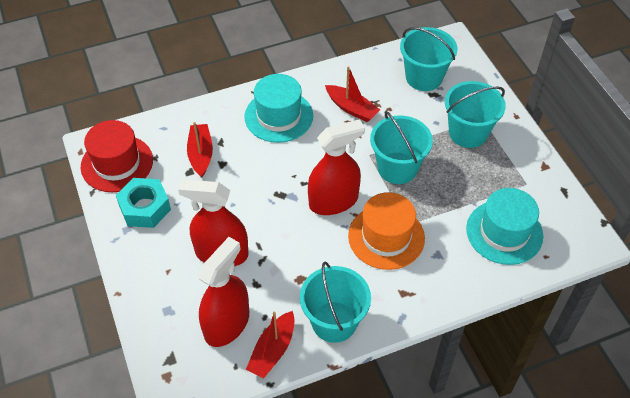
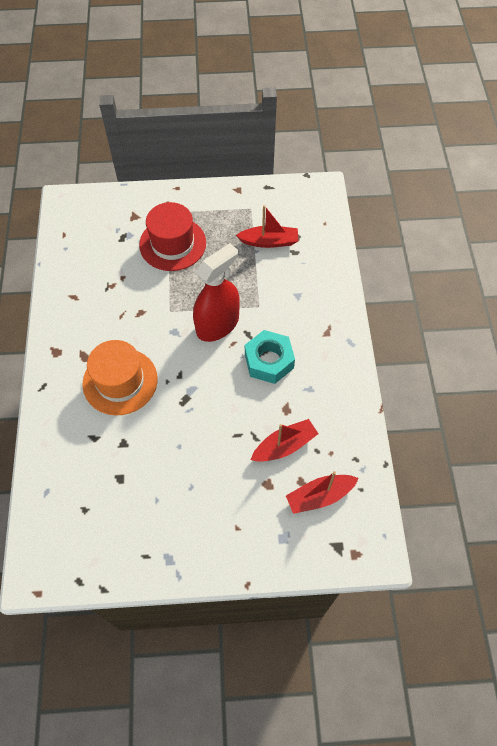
red spray bottle: [178,179,248,266] [198,237,249,347] [308,119,365,215] = 3 -> [193,243,240,342] = 1
turquoise bucket: [300,262,371,343] [370,111,433,184] [400,27,457,91] [445,81,506,148] = 4 -> none = 0
turquoise hat: [244,74,313,143] [466,188,543,265] = 2 -> none = 0

